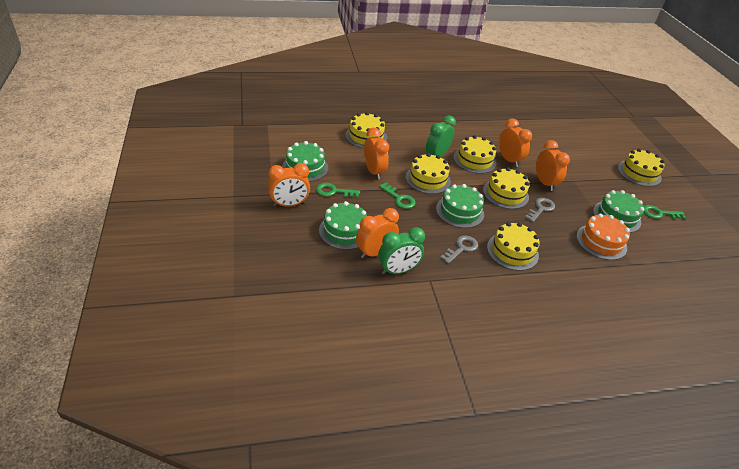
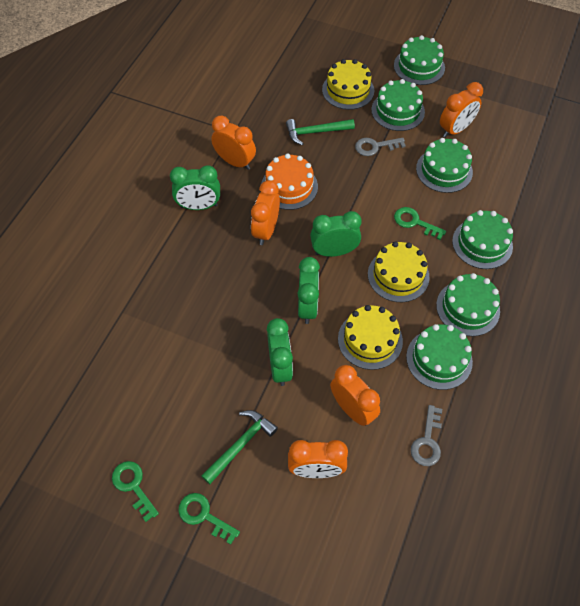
green cake: [282,141,328,182] [319,201,367,250] [436,184,484,228] [593,190,644,233] = 4 -> [371,79,425,131] [394,35,445,85] [406,324,473,390] [416,138,473,193] [436,273,500,336] [452,210,513,269] = 6
green clock: [378,227,425,274] [426,115,456,157] = 2 -> [170,165,220,210] [267,318,293,386] [298,257,320,324] [310,211,362,257] = 4
green hammer: none = 0 -> [201,410,278,484] [286,119,355,145] = 2
yellow cake: [345,112,387,148] [406,153,451,194] [454,135,496,174] [483,167,529,209] [487,222,540,271] [618,149,664,186] = 6 -> [322,59,374,110] [338,305,403,370] [368,241,430,302] = 3

